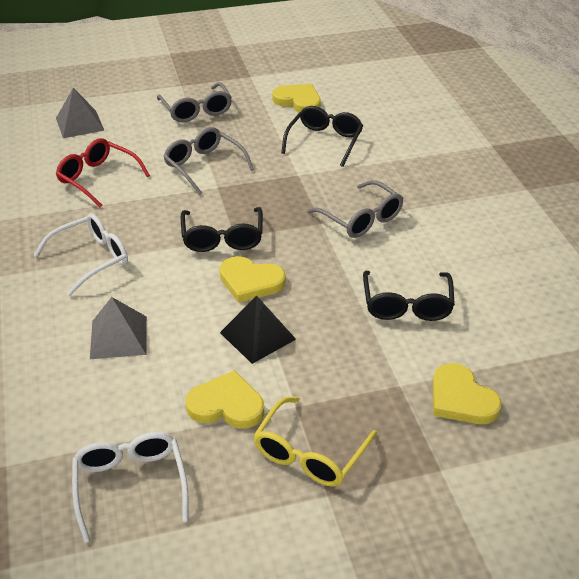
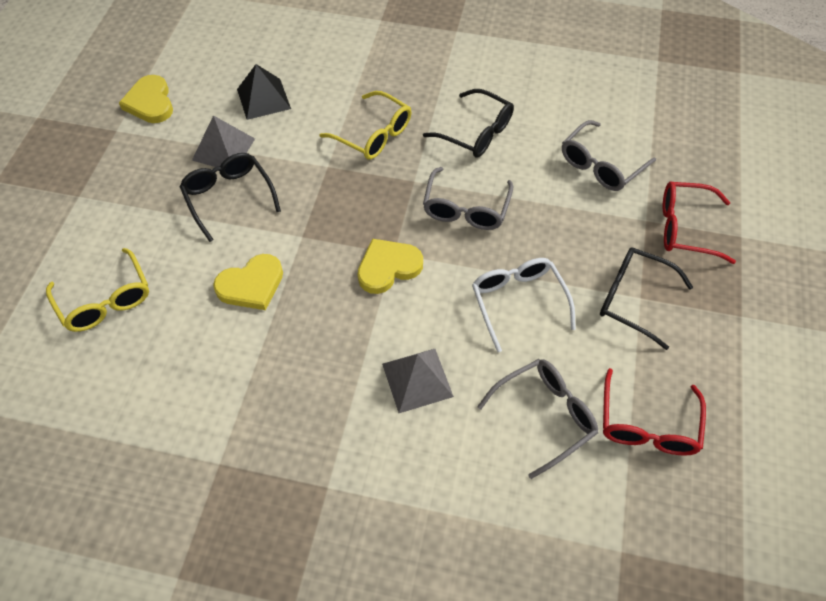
red glasses: [56,138,150,208] = 1 -> [603,368,706,456] [663,182,736,264] = 2
white glasses: [33,213,128,296] [72,432,189,543] = 2 -> [472,258,576,352] = 1
yellow glasses: [253,397,377,487] = 1 -> [46,248,149,332] [319,91,412,160] = 2
yellow heart: [185,370,264,429] [220,256,286,303] [272,84,321,112] [433,363,502,424] = 4 -> [119,75,173,123] [213,254,283,310] [357,239,423,294] = 3

